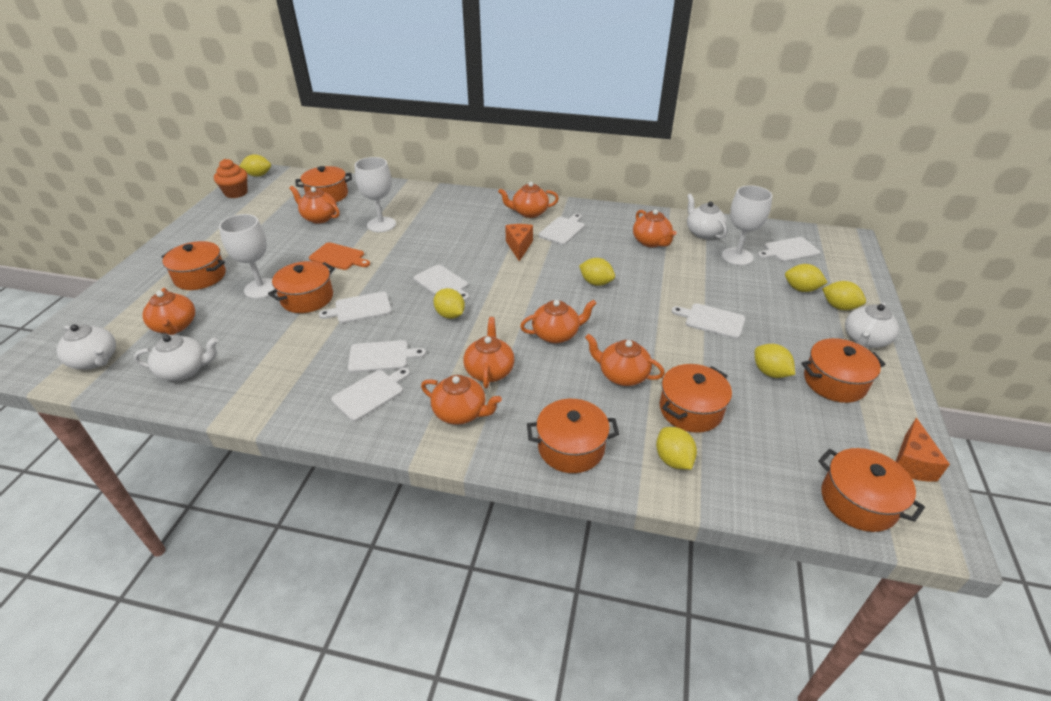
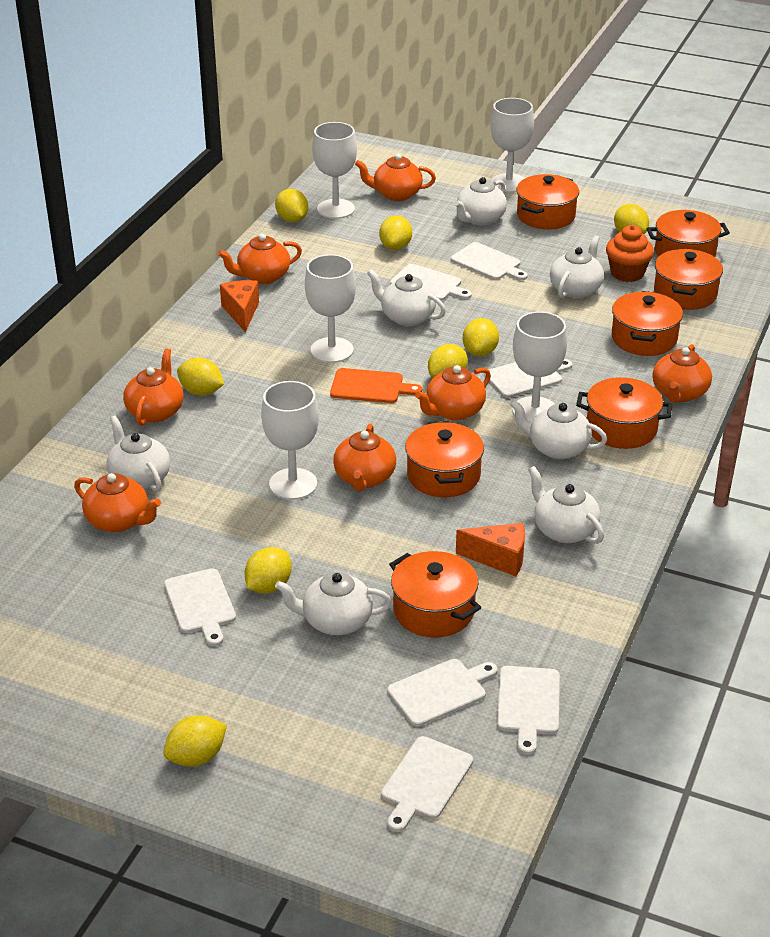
orange teapot: [142,288,195,335] [289,186,340,224] [421,375,502,425] [463,317,515,388] [498,182,559,218] [520,300,597,343] [585,334,665,386] [633,209,677,247] = 8 -> [74,473,161,532] [123,349,183,426] [218,234,302,284] [333,424,396,492] [355,154,436,201] [415,365,491,421] [652,344,712,403] = 7
white goblet: [219,214,274,299] [355,157,396,232] [722,185,772,266] = 3 -> [261,381,319,500] [305,254,356,363] [312,122,357,219] [490,98,534,192] [512,312,567,422] = 5
white teapot: [56,324,116,369] [134,335,218,381] [687,194,727,239] [845,302,899,348] = 4 -> [106,415,170,492] [275,572,392,635] [367,269,446,326] [454,177,507,226] [510,400,607,459] [528,466,604,544] [550,236,604,298] = 7
yellow lemon: [239,154,271,177] [433,288,465,319] [579,258,615,286] [656,427,697,470] [755,344,795,378] [785,264,828,292] [822,281,866,310] = 7 -> [163,715,227,767] [177,358,224,396] [244,547,292,594] [275,189,308,222] [379,215,412,250] [428,344,468,378] [463,318,499,357] [614,204,649,234] = 8

